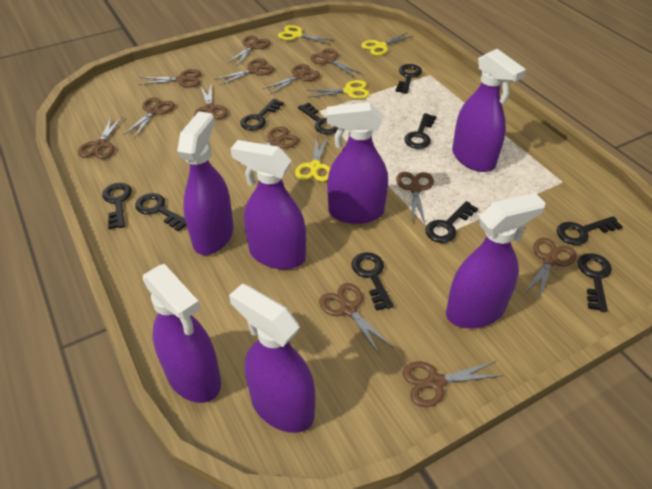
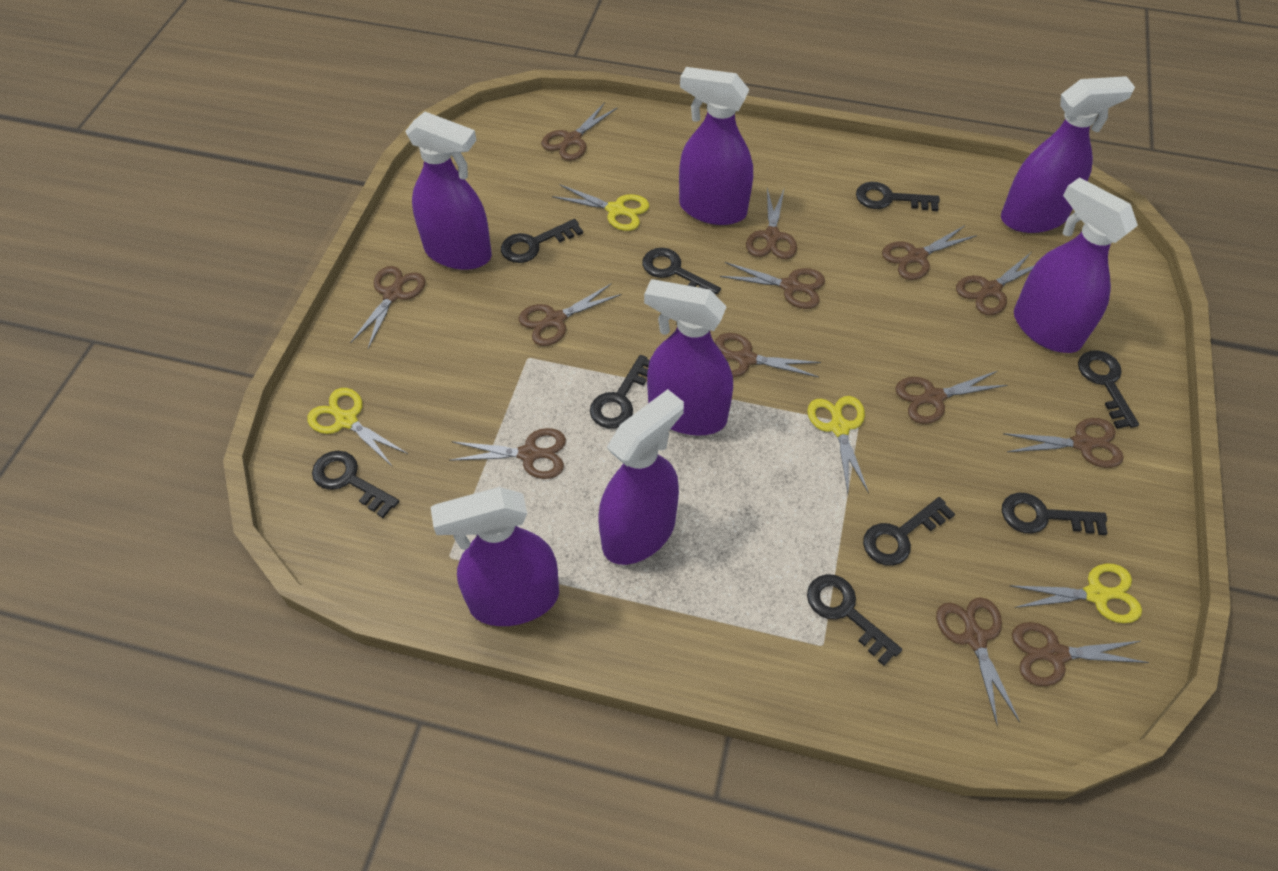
black key: [102,183,132,229] [135,193,187,232] [240,99,284,131] [298,102,338,135] [352,252,393,311] [396,64,422,94] [404,113,436,149] [425,201,478,243] [557,216,623,245] [578,253,612,312] = 10 -> [312,451,399,518] [501,219,583,263] [590,355,650,428] [642,248,721,294] [807,574,902,666] [856,182,940,211] [863,497,955,566] [1002,493,1108,535] [1078,350,1139,429] = 9

